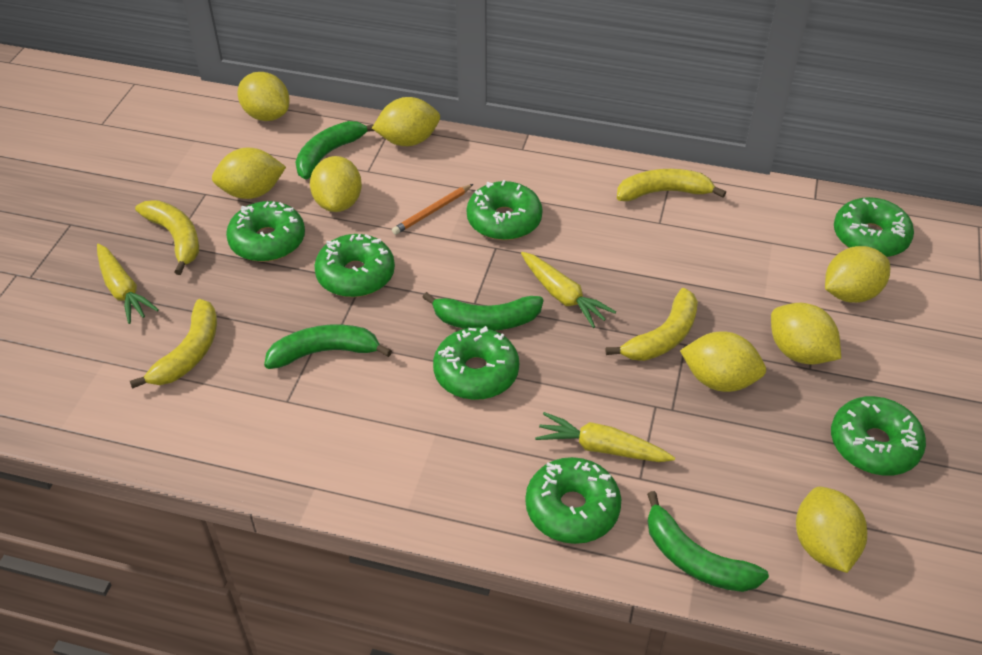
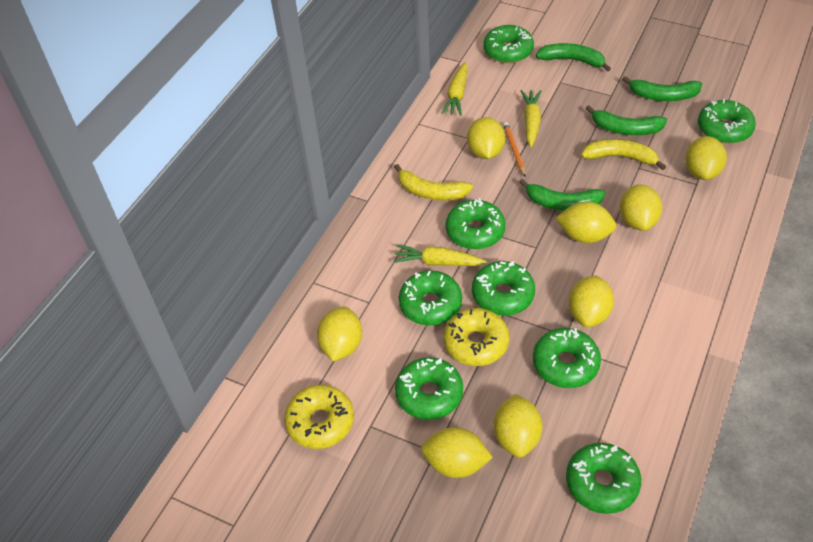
green donut: [226,201,305,262] [314,234,395,297] [433,326,519,400] [467,180,543,240] [525,457,621,544] [831,396,926,476] [834,197,914,257] = 7 -> [395,357,463,420] [399,270,462,326] [446,198,505,249] [472,261,535,316] [483,25,534,63] [533,328,601,388] [566,443,641,514] [698,99,756,143] = 8
yellow banana: [130,299,217,389] [135,200,199,275] [606,288,698,361] [617,169,726,201] = 4 -> [394,164,473,200] [581,139,666,170] = 2
yellow donut: none = 0 -> [284,385,354,449] [443,308,509,366] = 2

